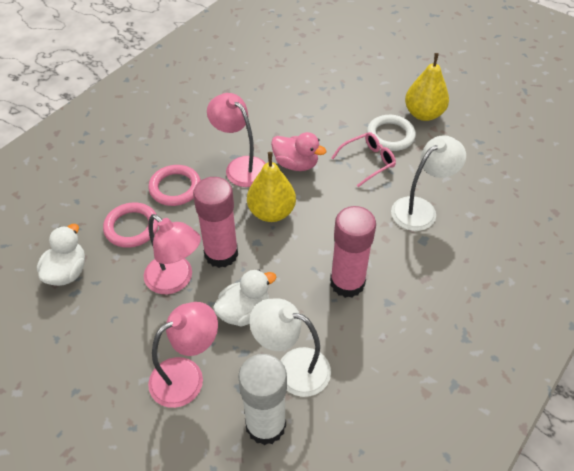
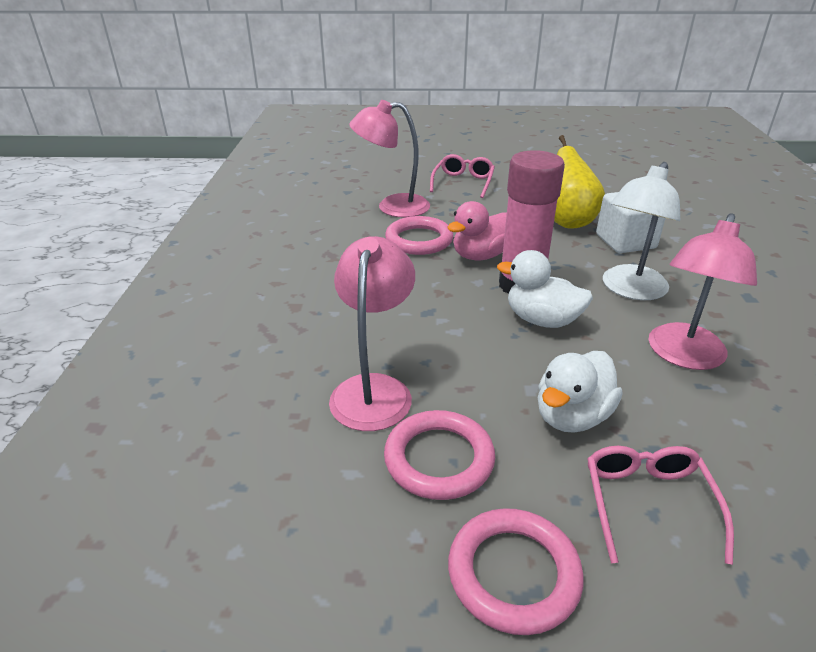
pink glasses: [331,132,396,187] = 1 -> [430,154,495,198] [587,446,734,565] = 2
pink glue stick: [193,177,238,268] [330,206,376,298] = 2 -> [499,150,565,294] = 1
pink ring: [103,202,158,248] [148,165,201,206] = 2 -> [384,410,495,500] [385,216,453,255] [448,508,584,635] = 3
white cube: none = 0 -> [596,192,665,253] = 1
white glue stick: [238,354,287,445] = 1 -> none = 0
white lamp: [249,299,331,397] [391,135,466,231] = 2 -> [603,162,680,300] = 1
white ring: [367,115,416,151] = 1 -> none = 0
yellow pear: [247,152,296,222] [405,53,449,121] = 2 -> [554,135,605,229] = 1

